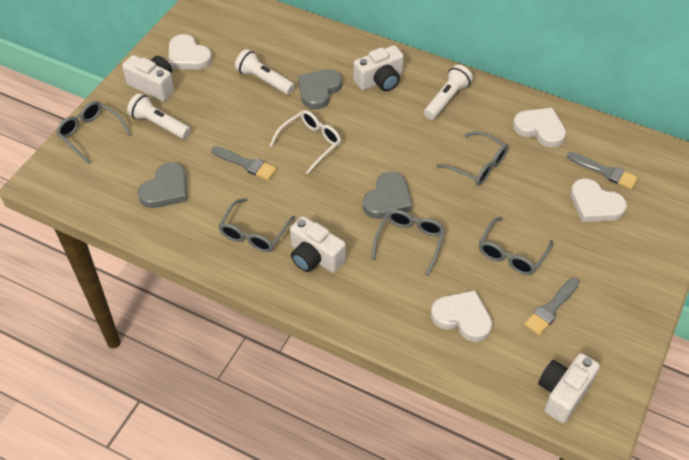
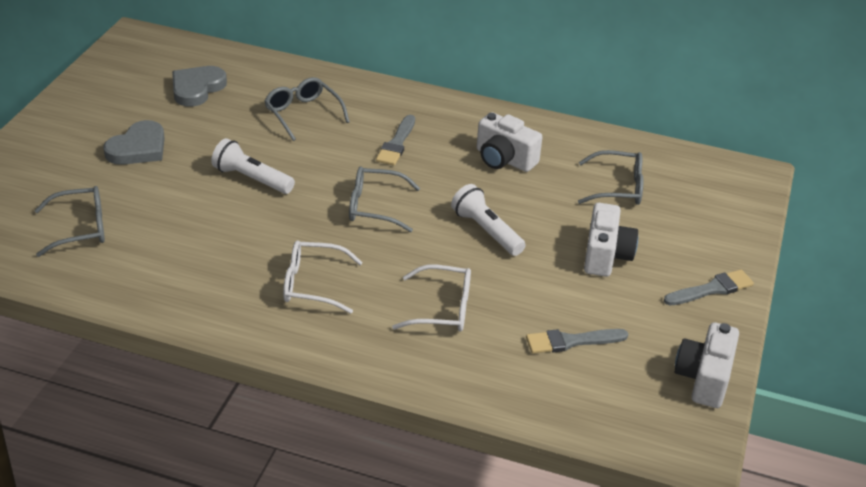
grey glasses: [56,101,131,164] [219,198,295,252] [371,210,445,276] [436,131,508,186] [479,217,553,275] = 5 -> [35,186,105,257] [264,77,350,141] [349,166,420,232] [578,150,643,205] = 4
grey heart: [138,162,187,208] [298,69,342,109] [363,172,413,219] = 3 -> [103,120,165,165] [172,66,227,107] = 2
white camera: [122,55,174,101] [290,216,346,273] [354,45,404,91] [538,353,600,423] = 4 -> [477,112,542,172] [584,203,638,277] [674,322,739,408] = 3
white flashlight: [127,93,191,139] [235,49,295,95] [424,64,473,120] = 3 -> [211,138,295,194] [451,184,526,256] = 2
white glasses: [270,110,341,174] = 1 -> [283,240,363,314] [392,265,471,332] = 2
white heart: [169,34,212,70] [431,290,492,342] [513,108,566,147] [570,179,627,222] = 4 -> none = 0

